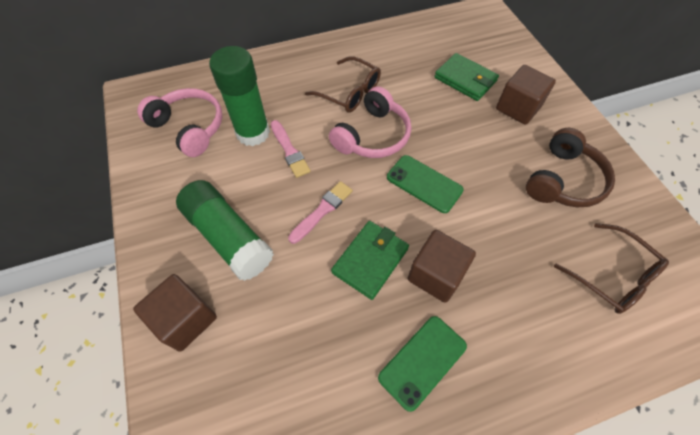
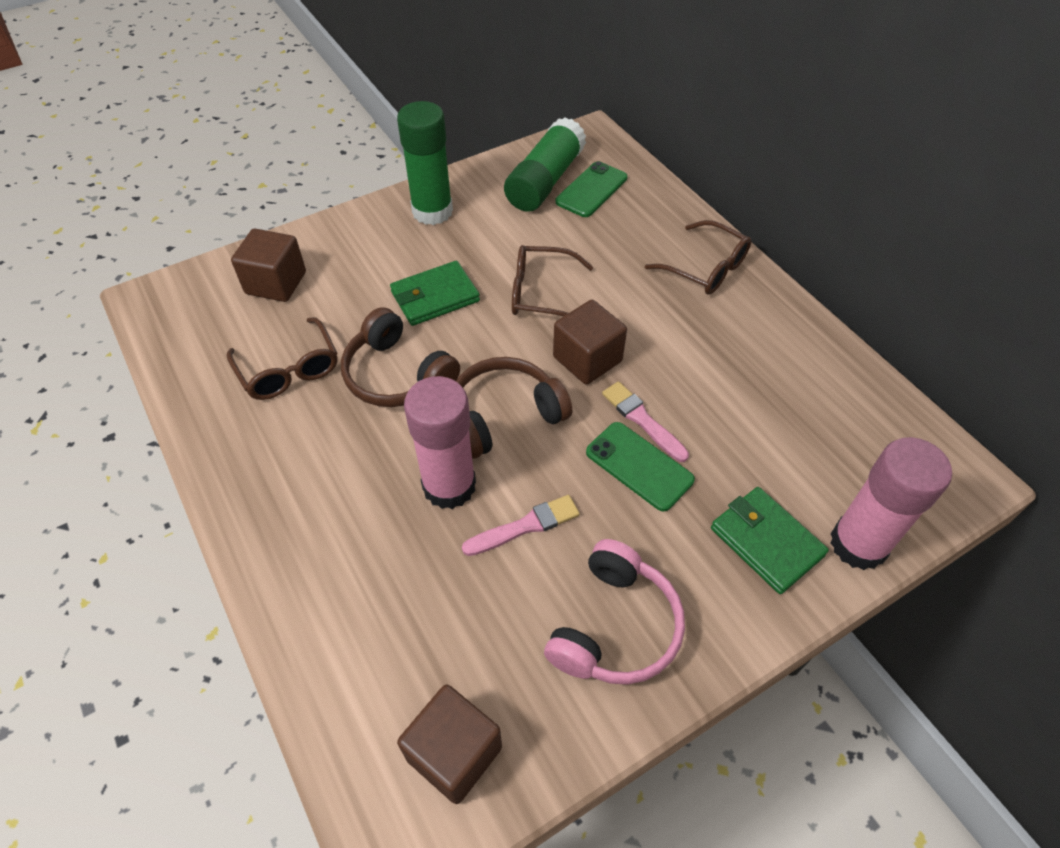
brown glasses: [305,57,381,113] [554,223,669,314] = 2 -> [227,317,338,400] [512,245,593,317] [645,220,752,295] = 3
brown headphones: [526,128,615,207] = 1 -> [341,307,460,407] [456,357,572,459] = 2
pink glue stick: none = 0 -> [404,376,476,509] [830,437,952,570] = 2
pink headphones: [137,88,222,157] [329,86,411,158] = 2 -> [544,539,685,685] = 1

